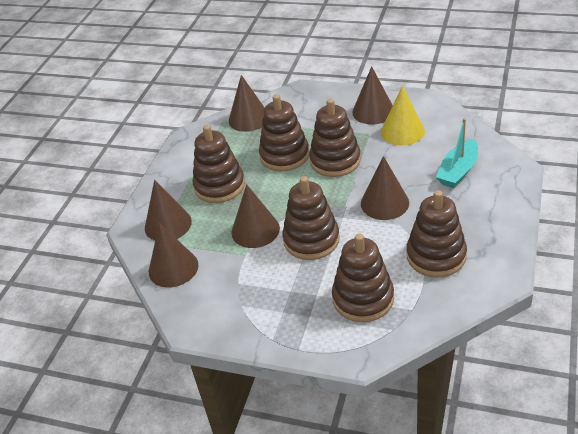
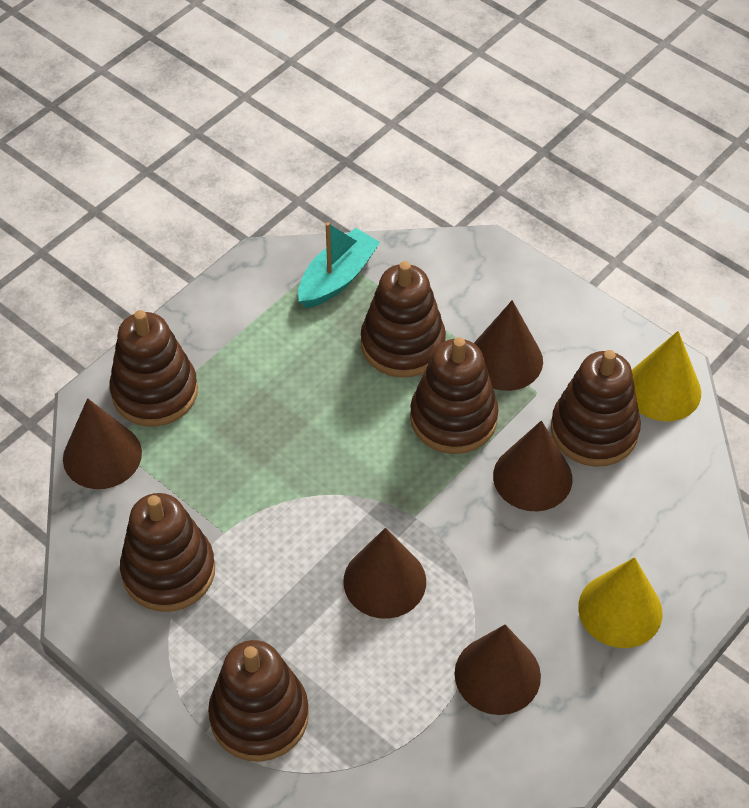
brown cone: [145,180,192,241] [149,223,199,288] [229,75,265,132] [231,184,280,248] [352,66,393,124] [361,156,409,220] = 6 -> [63,398,142,489] [343,528,426,619] [455,625,541,715] [474,300,543,391] [493,420,572,511] = 5
yellow cone: [381,86,425,146] = 1 -> [578,557,663,648] [632,331,701,421] = 2

